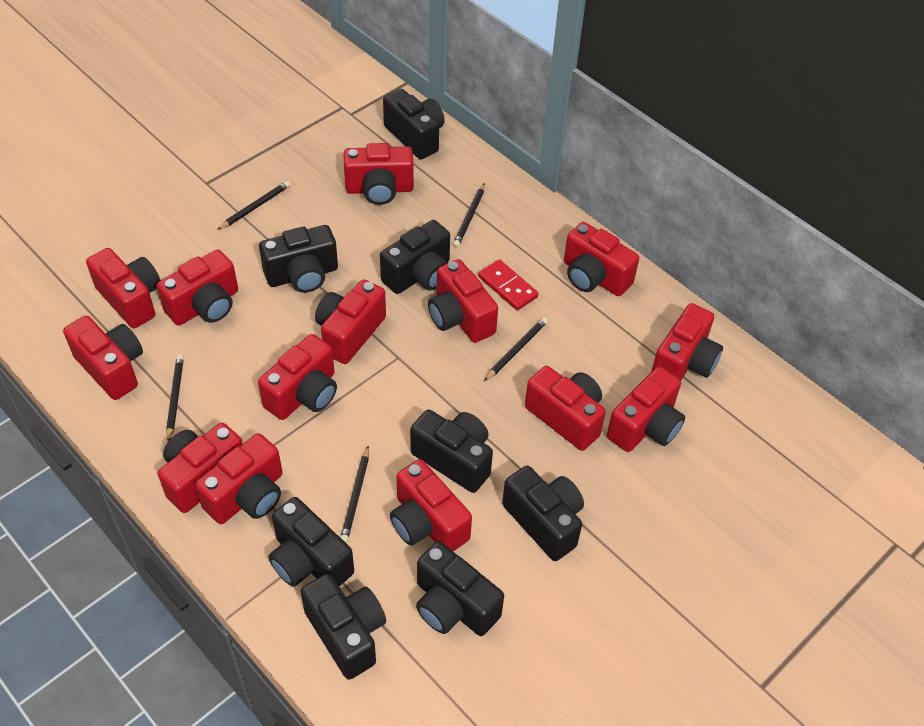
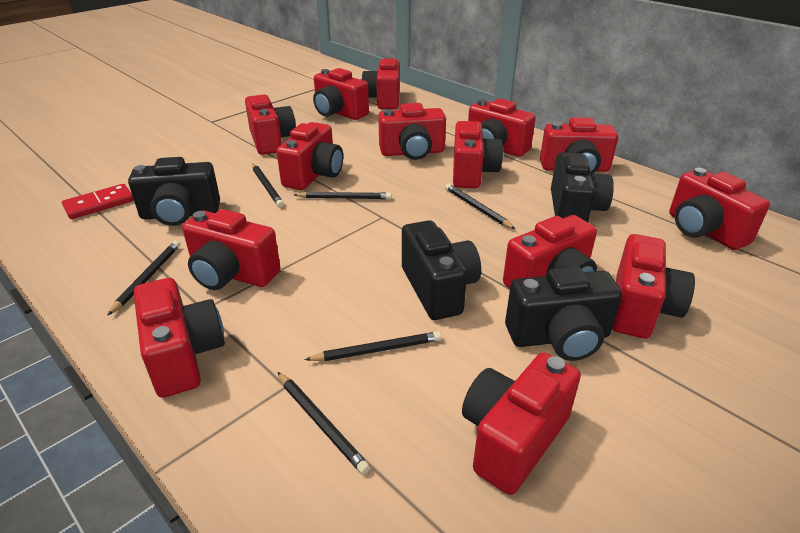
black camera: [259,225,338,293] [268,497,354,587] [300,574,386,680] [380,220,450,294] [383,89,445,160] [410,409,493,493] [416,541,504,636] [502,466,584,561] = 8 -> [128,157,220,226] [402,220,481,320] [505,266,622,361] [551,152,614,222] = 4
black pencil: [166,354,184,441] [217,181,290,230] [341,446,369,543] [453,183,485,247] [484,317,548,381] = 5 -> [107,240,180,316] [252,163,284,207] [278,372,370,474] [294,192,392,200] [305,331,442,361] [445,184,515,229] = 6

